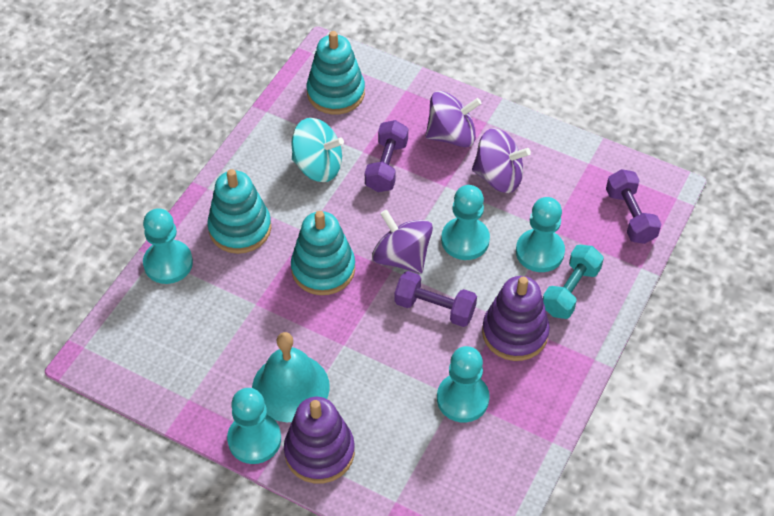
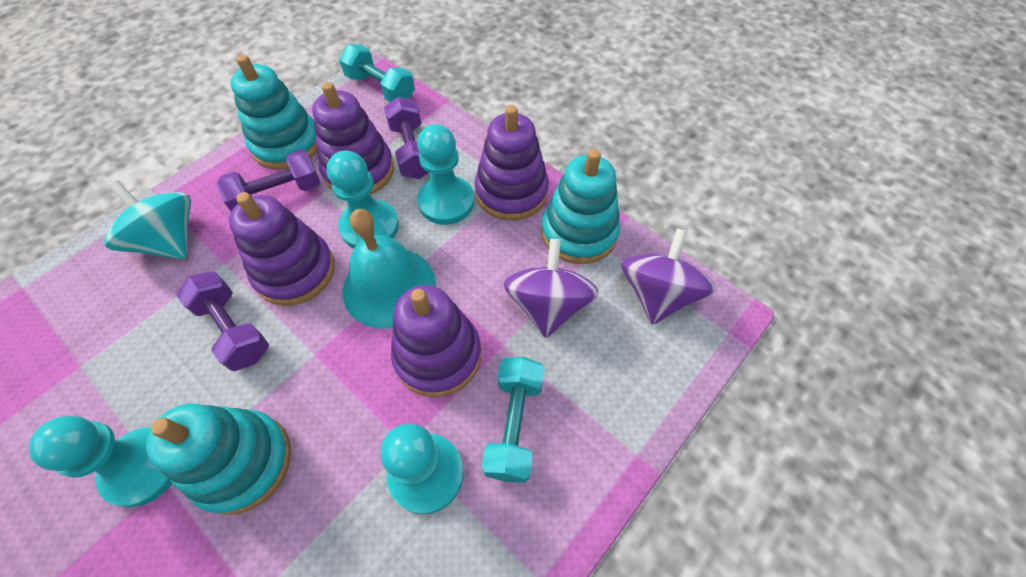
purple spinning top: [372,210,433,273] [426,91,482,148] [472,128,531,193] = 3 -> [504,239,599,338] [621,228,716,325] = 2
purple stacking toy: [284,397,355,484] [482,276,550,361] = 2 -> [229,192,335,306] [312,82,394,194] [391,285,482,397] [475,105,549,221] = 4
turquoise dumbbell: [543,245,604,319] = 1 -> [339,44,415,102] [481,357,545,483] = 2
turquoise pawn: [143,208,193,284] [227,388,281,464] [437,346,490,422] [441,185,490,260] [516,197,565,272] = 5 -> [29,416,172,507] [327,150,399,248] [381,424,464,515] [417,124,475,225] = 4

